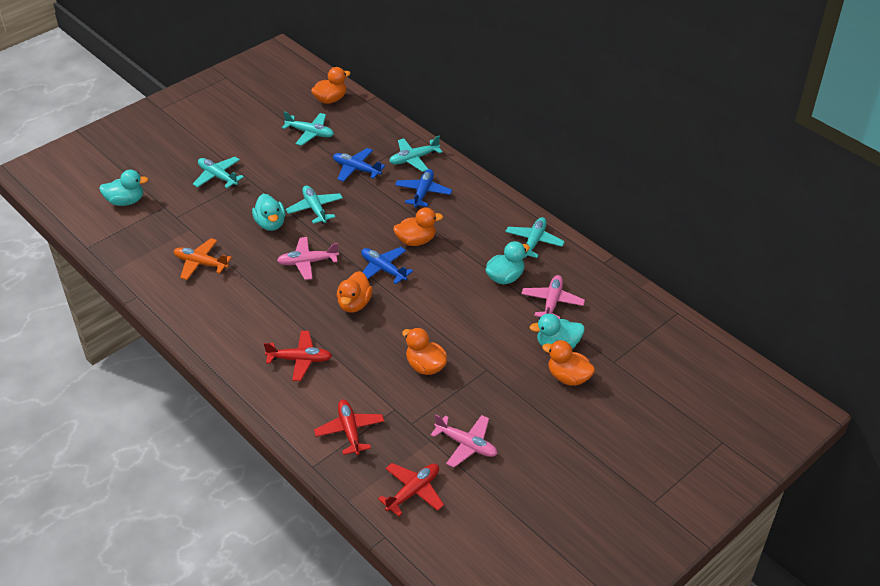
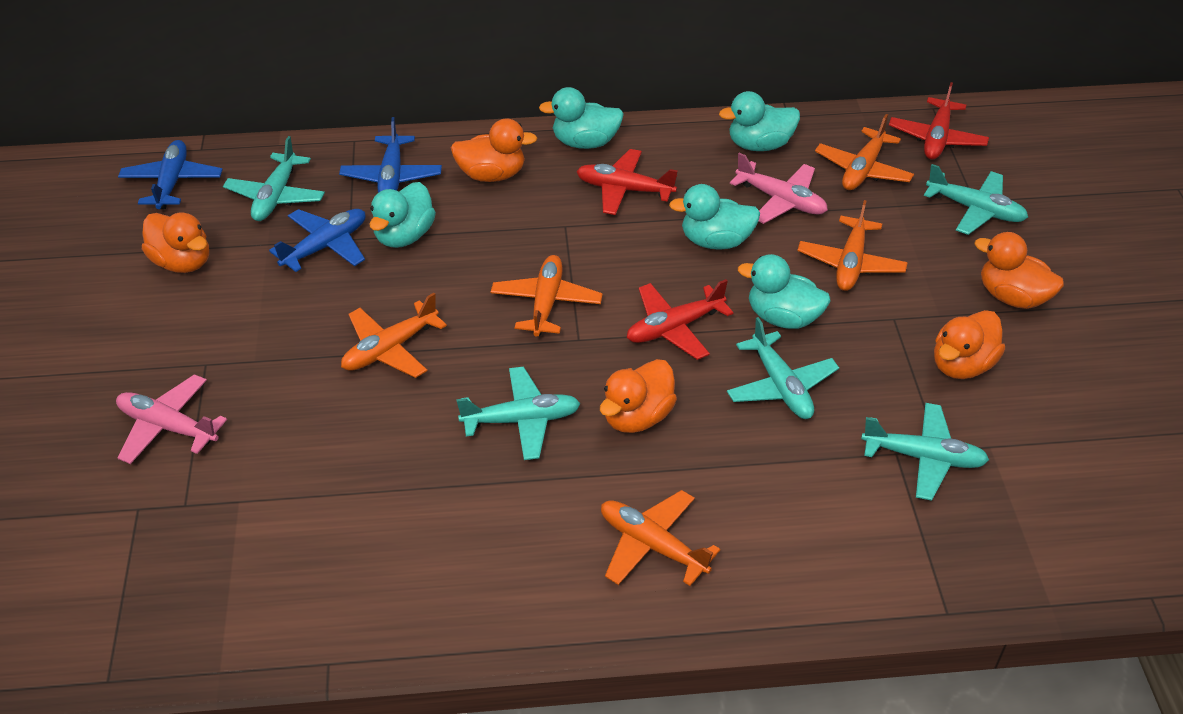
orange plane: [174,238,232,280] = 1 -> [341,293,447,378] [490,255,603,337] [601,490,720,586] [797,200,908,291] [815,114,914,190] = 5
pink plane: [277,237,339,280] [431,414,497,468] [521,275,585,319] = 3 -> [116,374,227,464] [730,153,828,224] = 2
turquoise duck: [99,170,149,206] [252,194,285,231] [486,241,530,284] [530,314,585,349] = 4 -> [370,182,436,248] [539,87,624,149] [669,184,760,250] [719,91,800,151] [738,254,830,329] = 5

